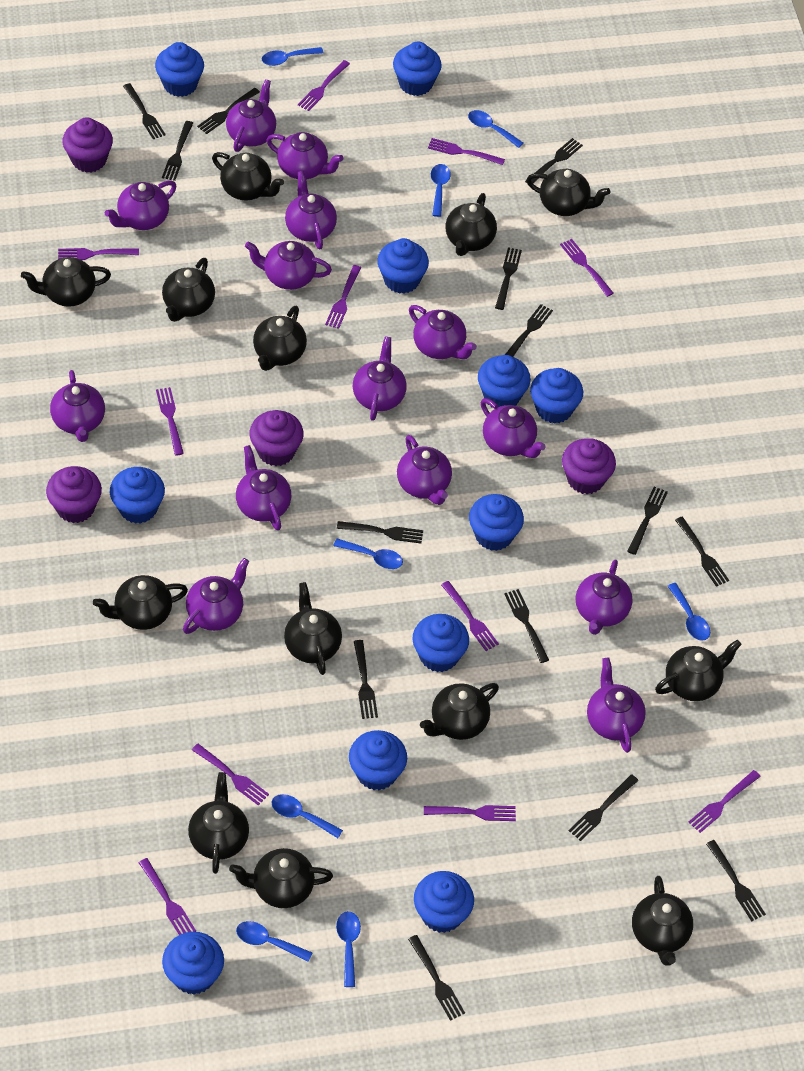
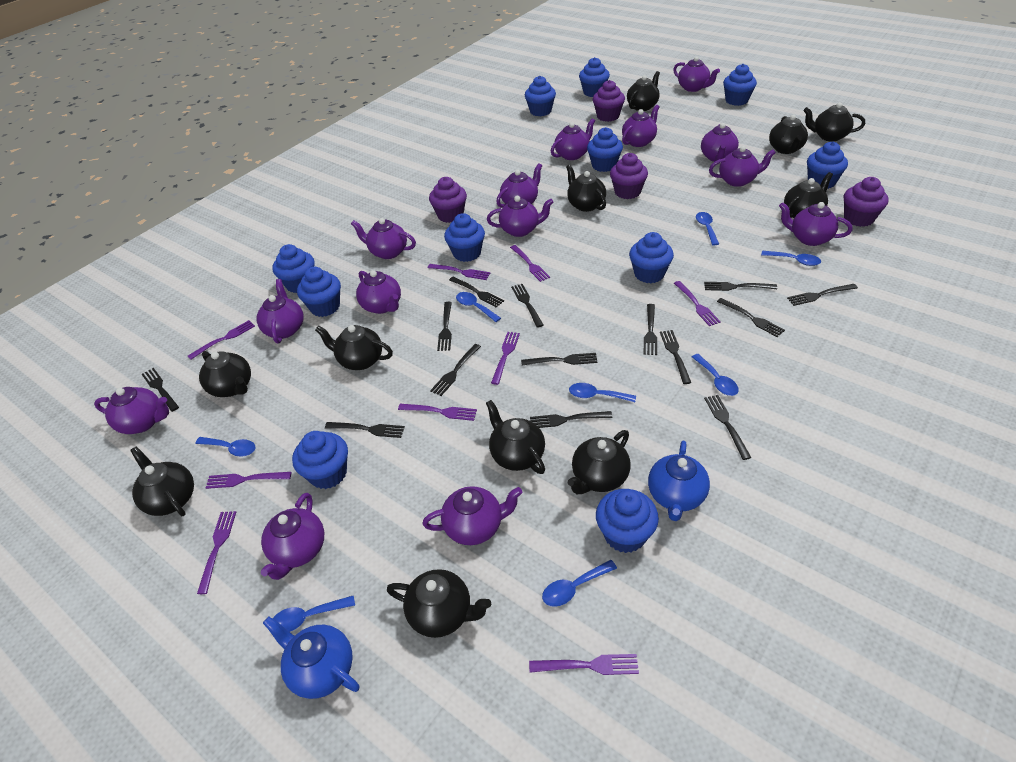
black teapot: [21,257,111,307] [93,575,188,630] [162,258,215,322] [188,772,249,874] [212,152,284,200] [229,848,333,908] [253,306,307,371] [284,582,342,675] [420,683,499,740] [445,193,497,256] [527,169,610,216] [632,876,693,966] [655,640,742,701] = 13 -> [130,446,194,516] [199,351,251,397] [315,325,393,370] [387,569,491,638] [486,400,545,474] [566,164,606,212] [568,430,631,494] [627,71,660,111] [769,114,808,154] [784,172,833,218] [803,102,865,142] = 11
blue teapot: none = 0 -> [263,616,359,699] [648,441,710,521] = 2
purple fork: [58,248,139,260] [139,858,196,935] [156,387,184,456] [192,744,269,806] [298,60,350,111] [325,265,361,329] [424,805,516,821] [428,138,505,165] [441,581,499,651] [560,239,614,297] [689,770,761,833] = 11 -> [188,320,255,360] [197,511,236,594] [206,472,291,489] [398,404,477,421] [427,264,490,280] [491,332,520,385] [510,245,550,282] [529,654,639,675] [674,281,721,326] = 9

